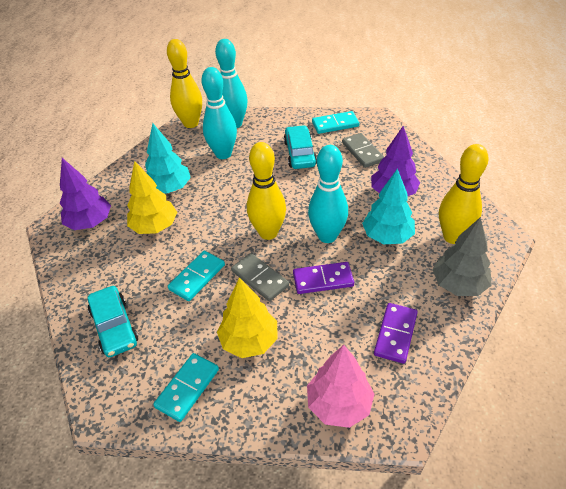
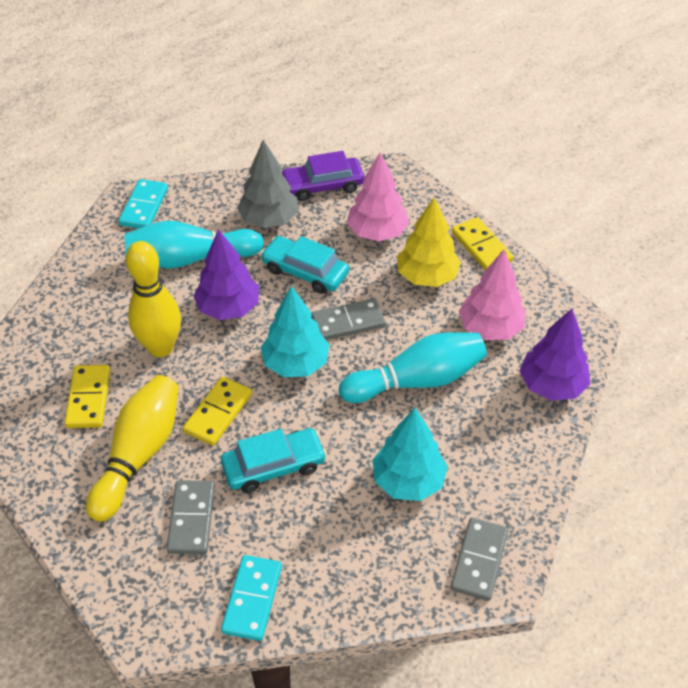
grey domino: [231,253,289,301] [342,133,384,168] = 2 -> [166,480,215,554] [311,298,386,340] [451,518,508,601] = 3
pink tree: [307,345,374,428] = 1 -> [347,153,409,241] [459,250,526,340] = 2
purple car: none = 0 -> [282,151,365,201] = 1
purple domino: [293,262,354,294] [374,303,418,364] = 2 -> none = 0
turquoise bowling pin: [202,67,237,159] [215,39,248,128] [308,145,348,243] = 3 -> [125,221,264,269] [339,332,487,403] = 2
turquoise domino: [153,353,219,422] [168,251,225,301] [312,111,359,134] = 3 -> [119,179,168,228] [221,555,282,641] = 2
yellow bowling pin: [167,39,202,128] [247,142,286,240] [439,144,489,244] = 3 -> [86,375,179,522] [126,241,181,357] = 2
yellow domino: none = 0 -> [65,365,111,428] [183,376,252,446] [452,217,514,270] = 3
yellow tree: [127,161,177,234] [217,277,278,358] = 2 -> [397,197,461,287] = 1

